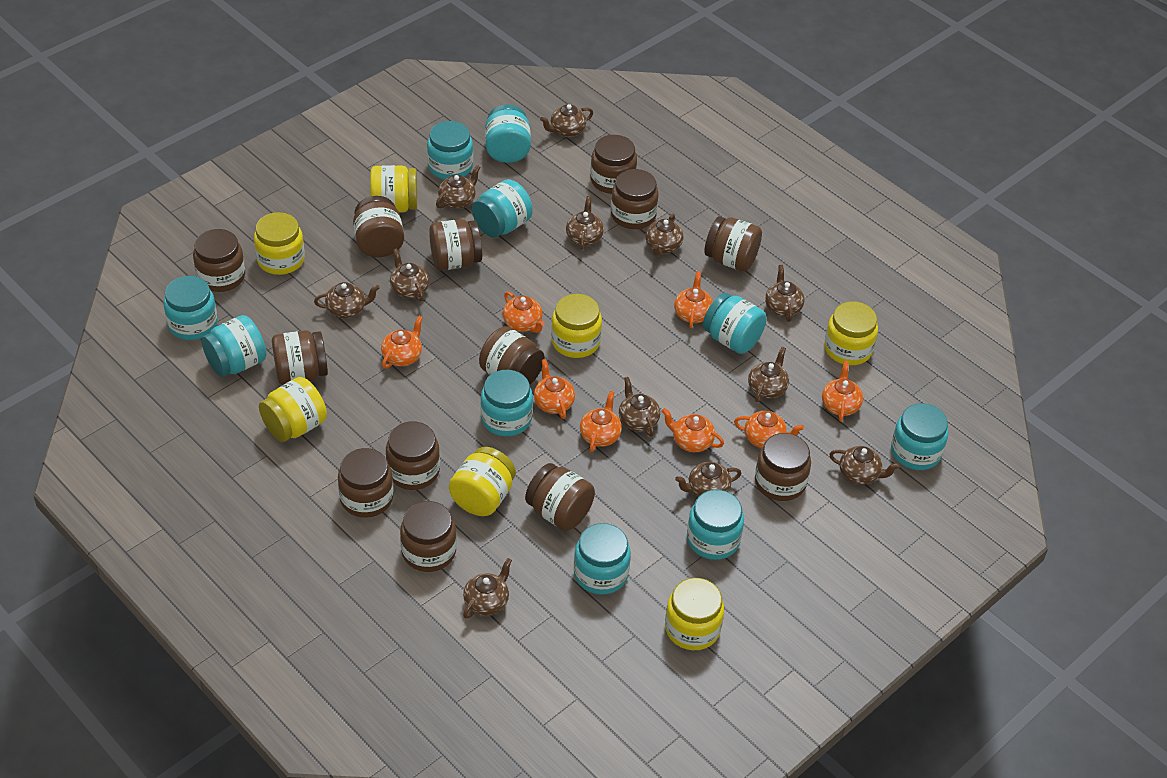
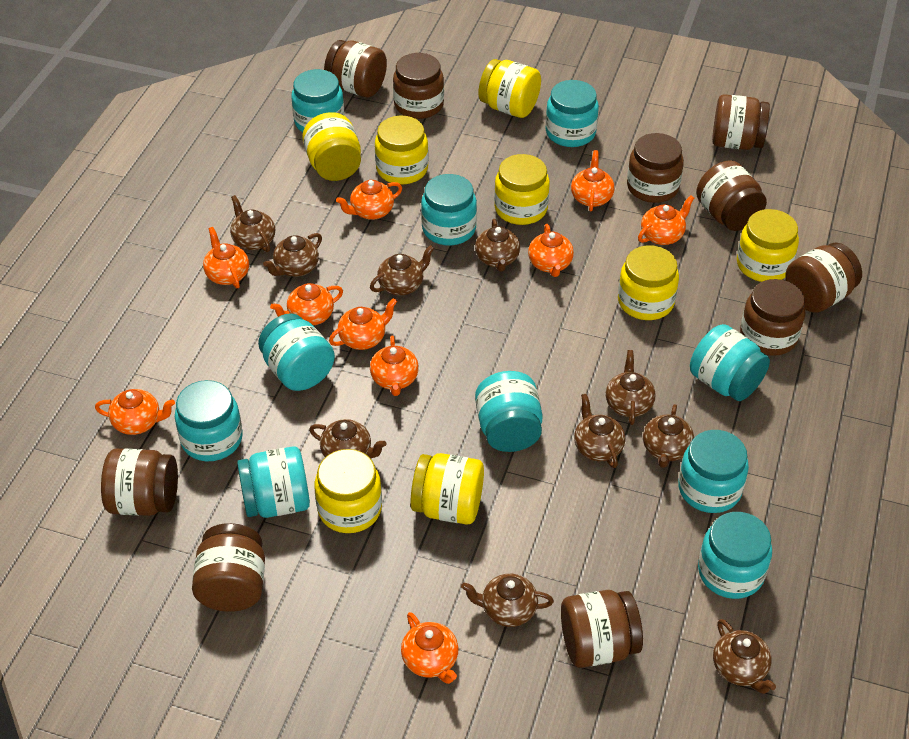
brown jar: [193,229,245,292] [272,330,328,385] [338,448,394,518] [353,196,404,257] [386,421,440,490] [400,501,457,572] [429,219,482,270] [479,326,545,385] [525,463,595,531] [590,135,637,194] [611,169,659,229] [704,216,762,272] [755,433,811,501] = 13 -> [101,448,178,516] [192,523,265,612] [324,40,387,97] [393,53,444,119] [561,590,643,668] [627,133,684,203] [696,160,767,231] [712,94,770,150] [740,279,806,356] [785,243,862,313] = 10
brown teapot: [314,282,380,318] [390,248,429,302] [436,165,480,209] [463,558,512,618] [540,104,593,137] [566,196,604,250] [619,377,660,437] [646,214,683,256] [675,462,742,497] [748,347,789,402] [765,265,804,322] [829,446,900,485] = 12 -> [230,195,275,252] [263,233,322,277] [309,419,386,458] [370,245,434,295] [461,574,554,627] [475,219,520,272] [574,394,625,468] [606,350,656,425] [643,404,694,468] [713,619,776,694] = 10
orange teapot: [381,316,423,369] [503,291,545,333] [534,359,575,419] [580,391,622,452] [662,408,724,452] [674,271,713,328] [734,411,804,448] [822,361,863,422] = 8 -> [95,389,175,435] [203,227,249,289] [270,283,343,325] [329,298,397,350] [336,180,402,220] [370,336,419,396] [401,612,458,684] [528,224,574,277] [571,150,615,211] [638,195,694,245] = 10
yellow jar: [254,212,305,275] [259,377,327,442] [370,165,417,213] [449,447,516,516] [551,294,602,358] [665,578,724,650] [824,301,878,365] = 7 -> [302,112,361,181] [314,449,382,533] [375,116,429,185] [410,453,484,525] [478,59,541,118] [494,154,550,225] [618,245,679,320] [737,209,799,282] = 8

